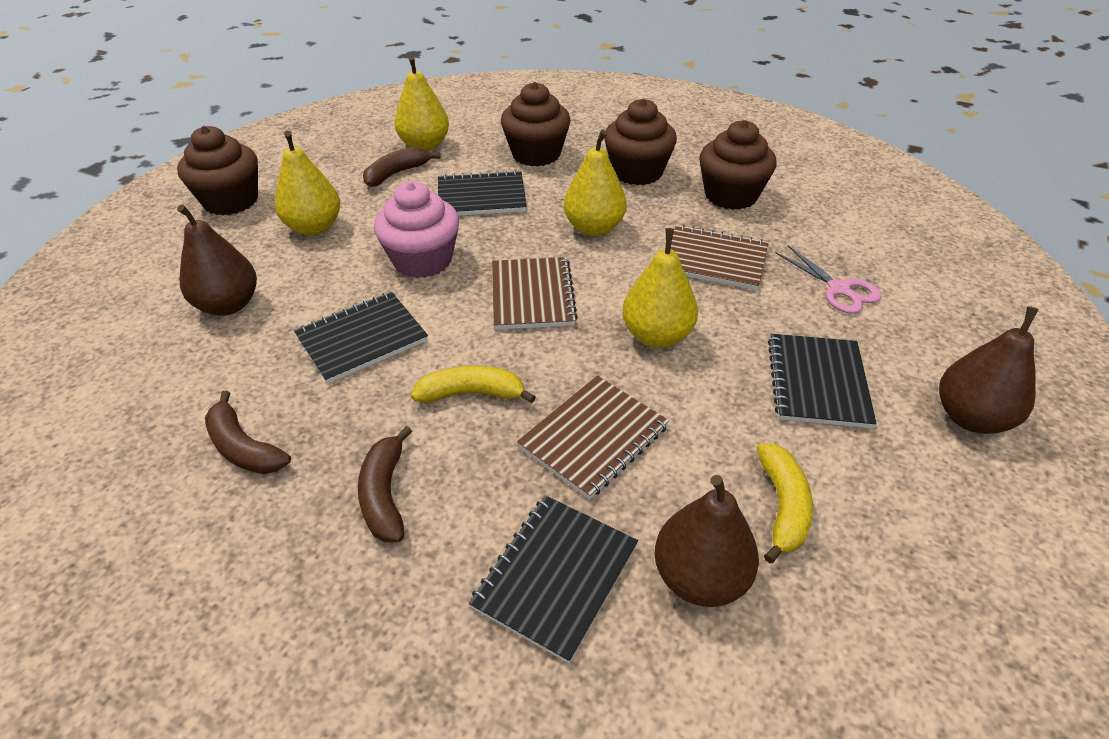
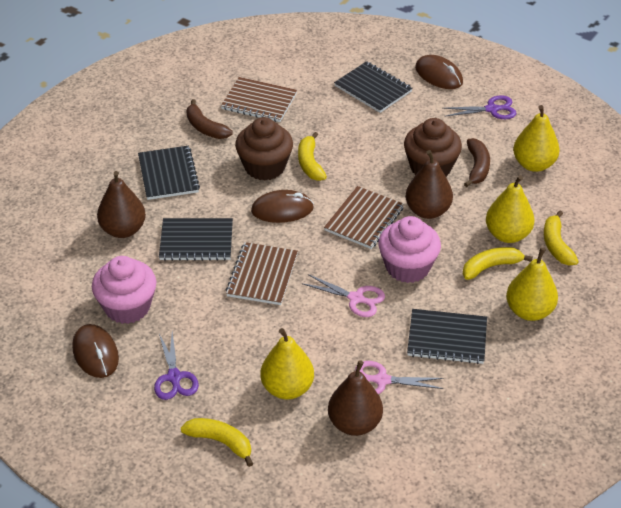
brown banana: [205,391,291,474] [358,426,412,542] [363,147,440,187] = 3 -> [186,99,233,139] [464,138,490,187] = 2
brown cupcake: [177,126,258,216] [501,82,571,167] [604,98,677,185] [699,120,777,210] = 4 -> [235,117,293,181] [404,118,462,177] = 2
brown mouse: none = 0 -> [72,324,119,378] [251,190,314,223] [415,55,463,89] = 3
pink cupcake: [374,181,459,278] = 1 -> [92,256,156,324] [378,216,441,283] = 2
pink scissors: [776,246,882,314] = 1 -> [302,274,385,317] [355,361,444,394] = 2
purple scissors: none = 0 -> [154,332,199,400] [442,96,516,119] = 2
yellow banana: [411,366,536,403] [757,443,813,563] = 2 -> [181,418,253,467] [298,132,327,181] [463,247,533,280] [544,211,579,265] = 4

